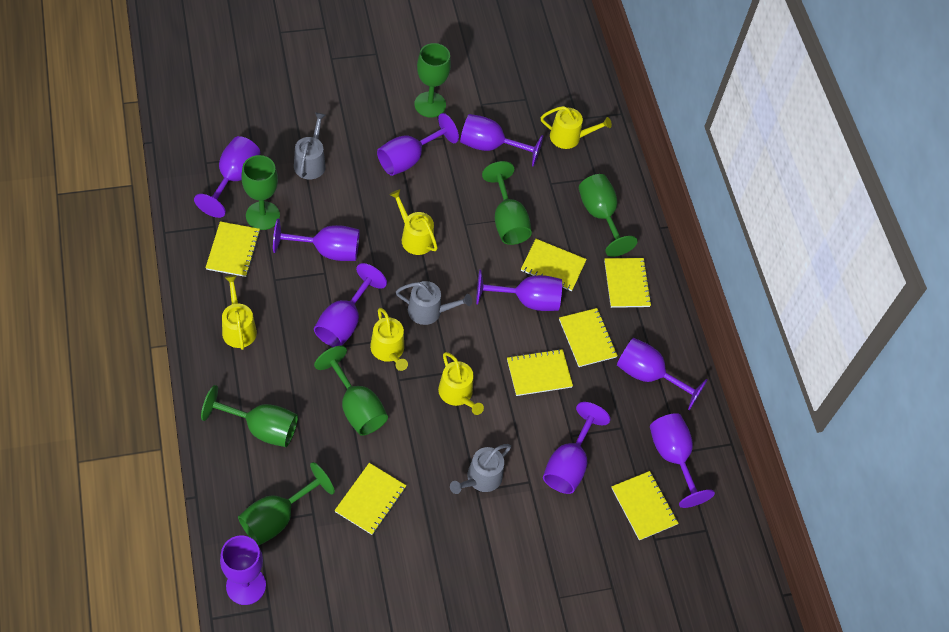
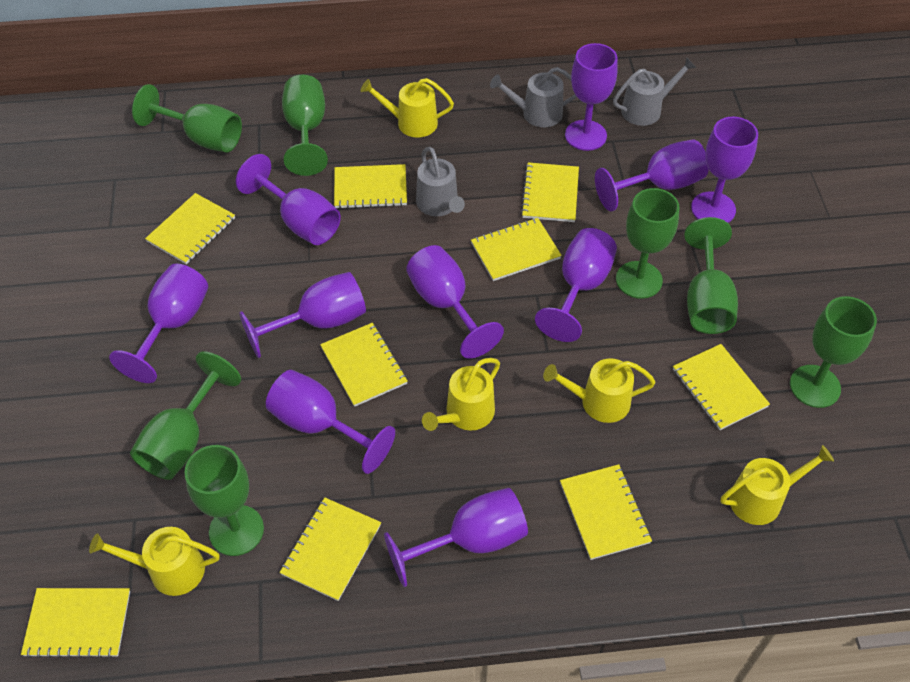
yellow notebook: [206,221,260,277] [334,463,406,535] [507,349,573,396] [521,239,587,291] [559,308,618,367] [604,258,652,308] [612,471,679,540] = 7 -> [21,588,130,658] [145,193,235,264] [280,497,381,601] [320,323,408,407] [334,164,407,209] [471,218,562,281] [521,162,579,222] [560,464,652,560] [673,344,770,430] = 9

